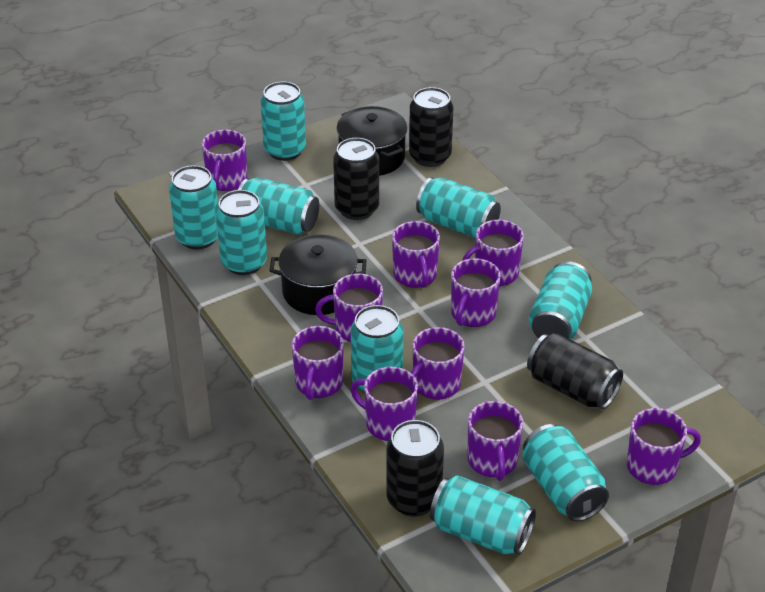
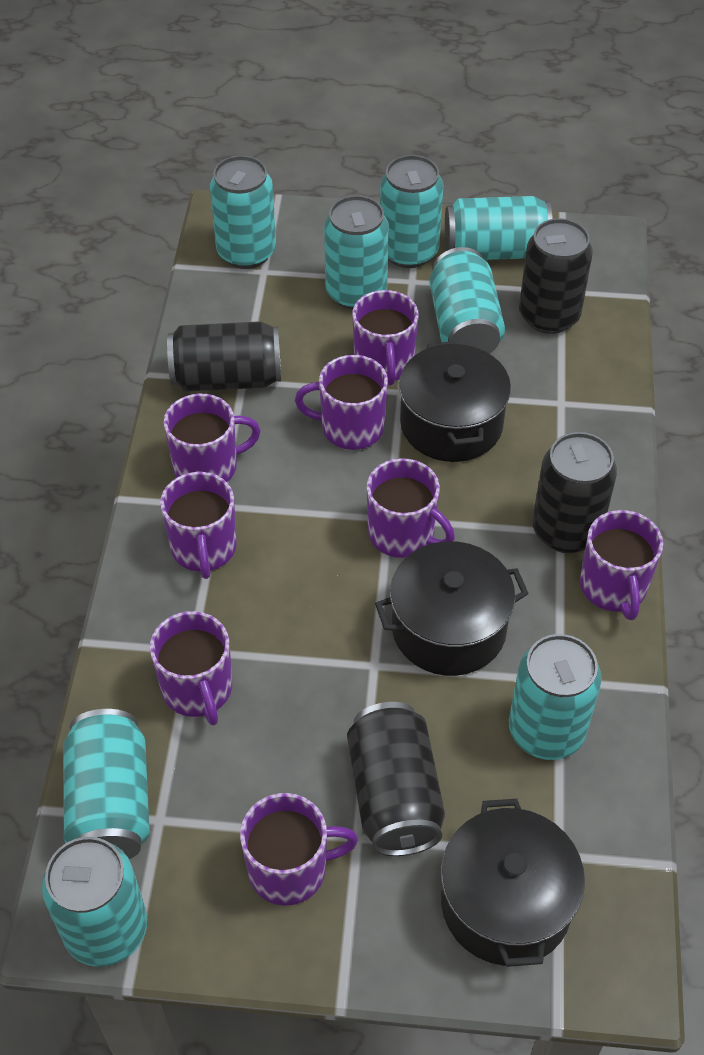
black pot: [270,234,367,315] [337,106,407,176] = 2 -> [375,541,529,676] [399,341,511,462] [441,799,585,967] = 3
purple mug: [202,129,247,191] [292,326,344,400] [315,273,383,342] [351,367,418,441] [392,221,440,288] [411,327,464,400] [451,258,501,327] [462,220,524,286] [468,401,523,481] [627,408,701,485] = 10 -> [150,611,232,726] [160,472,237,579] [164,394,261,482] [240,793,358,906] [295,355,388,450] [353,290,419,386] [367,458,455,558] [580,510,663,620] = 8
turquoise can: [169,165,218,249] [216,190,267,275] [238,177,319,235] [261,81,306,161] [351,305,403,393] [416,177,501,238] [430,475,536,555] [523,424,609,522] [529,261,592,339] = 9 -> [42,837,147,967] [63,709,150,859] [210,155,276,269] [324,195,389,310] [380,155,443,268] [430,247,505,354] [445,196,553,260] [509,634,602,760] = 8

